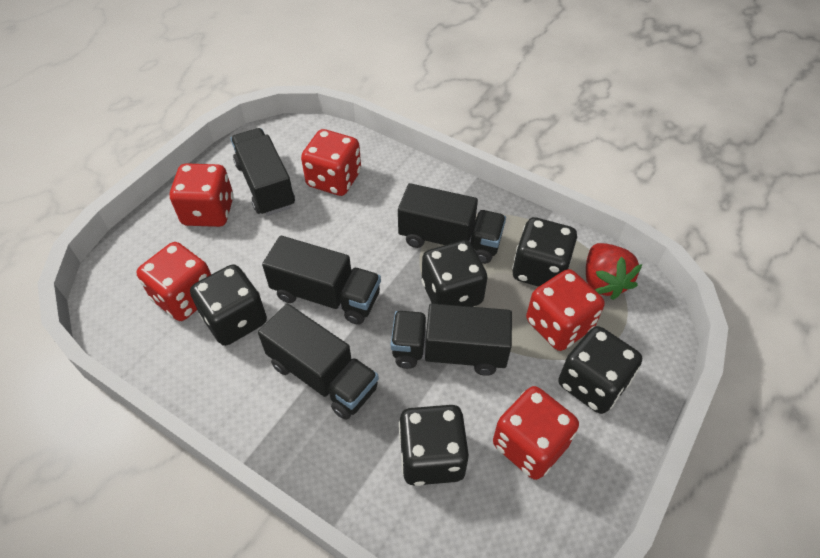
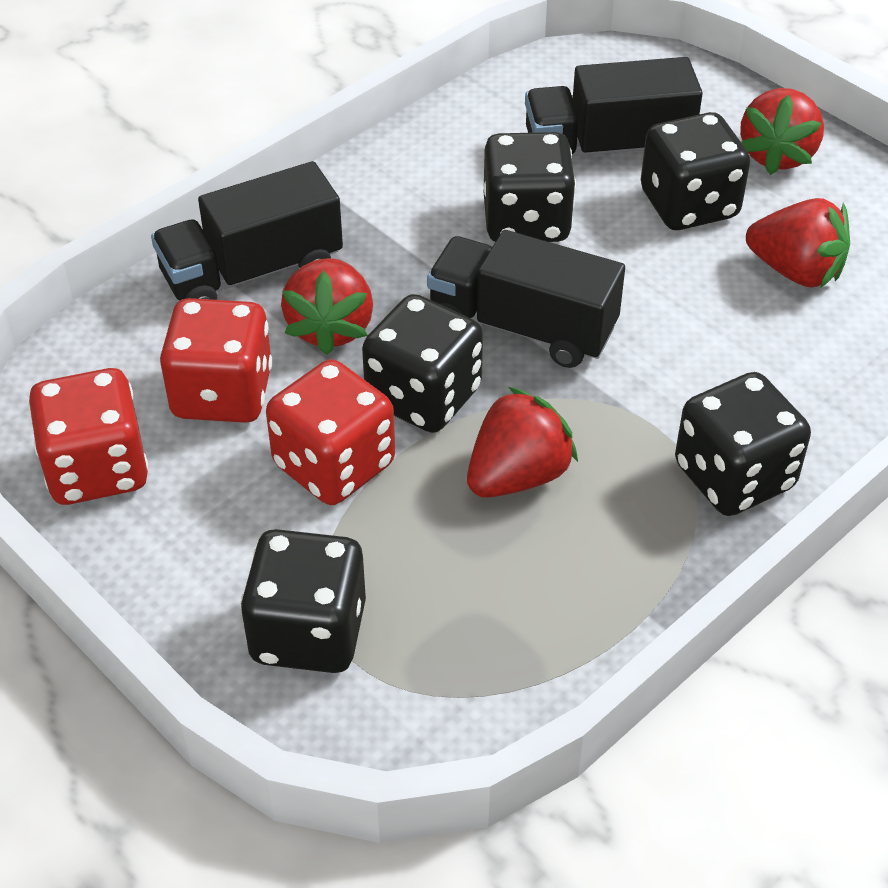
black truck: [231,128,295,216] [258,304,379,420] [262,236,381,325] [391,303,512,376] [398,183,506,264] = 5 -> [151,161,343,301] [427,230,625,368] [525,57,703,156] = 3
red dice: [137,242,211,321] [170,163,234,227] [301,129,361,196] [493,386,579,480] [526,269,605,351] = 5 -> [28,368,148,505] [159,298,273,423] [266,359,395,505] = 3
red strawberry: [586,243,642,300] = 1 -> [281,258,373,355] [467,387,578,498] [740,88,824,175] [746,198,850,288] = 4

